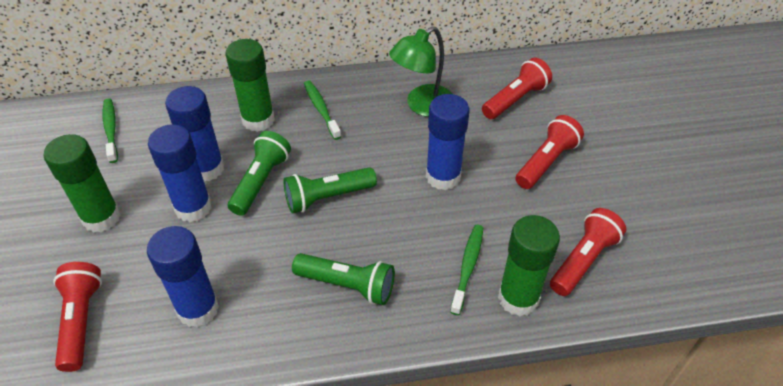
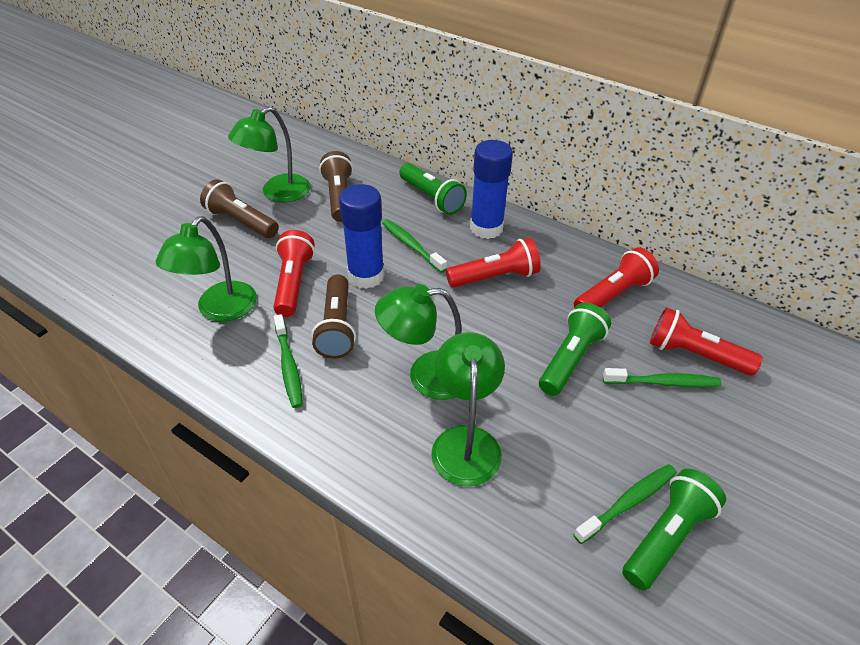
blue glue stick: [147,226,219,327] [148,124,212,222] [165,86,224,181] [426,94,469,190] = 4 -> [339,184,385,289] [470,140,513,239] = 2
brown flashlight: none = 0 -> [200,179,279,238] [311,274,356,359] [319,151,353,222] = 3
green glue stick: [44,134,121,233] [225,39,275,132] [498,215,560,316] = 3 -> none = 0
green lamp: [389,26,453,117] = 1 -> [155,216,257,322] [228,107,311,203] [375,284,462,400] [431,332,505,487] = 4
green toothbrush: [103,98,118,163] [304,80,341,140] [450,225,483,315] = 3 -> [274,314,303,408] [382,219,447,273] [573,464,677,544] [603,368,722,387] = 4

